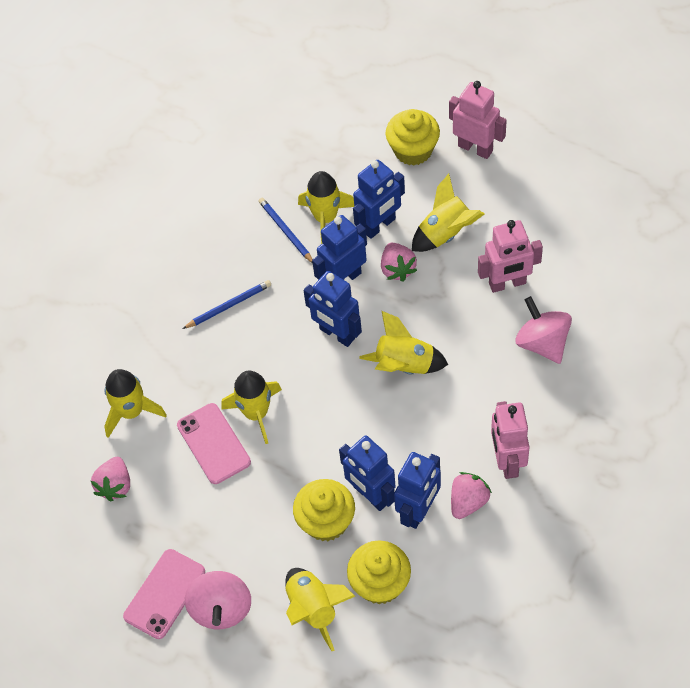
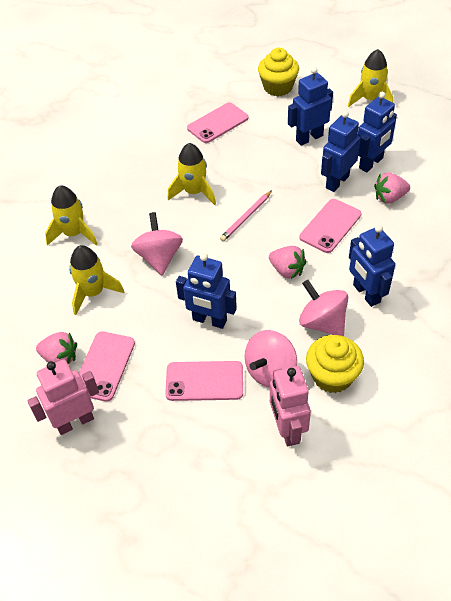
blue pencil: [183,280,271,329] [258,198,313,263] = 2 -> none = 0
pink pencil: none = 0 -> [220,191,272,241] = 1
pink phone: [123,549,205,639] [177,403,251,484] = 2 -> [79,331,135,402] [165,361,243,401] [187,102,249,143] [299,199,361,253] = 4
pink robot: [449,81,507,159] [478,220,543,293] [491,401,530,479] = 3 -> [27,359,99,435] [270,366,311,446] = 2
pink spinning top: [185,571,251,629] [515,296,572,364] = 2 -> [131,212,183,275] [245,330,297,388] [299,280,348,336] = 3
yellow cupcake: [293,479,355,541] [347,541,411,604] [385,109,440,165] = 3 -> [258,48,299,96] [306,335,364,393] = 2
yellow rocket: [104,369,167,438] [222,371,282,444] [285,568,355,651] [298,171,354,244] [359,311,448,375] [412,174,485,252] = 6 -> [45,185,98,245] [69,245,124,315] [168,143,216,205] [348,49,394,107] = 4

